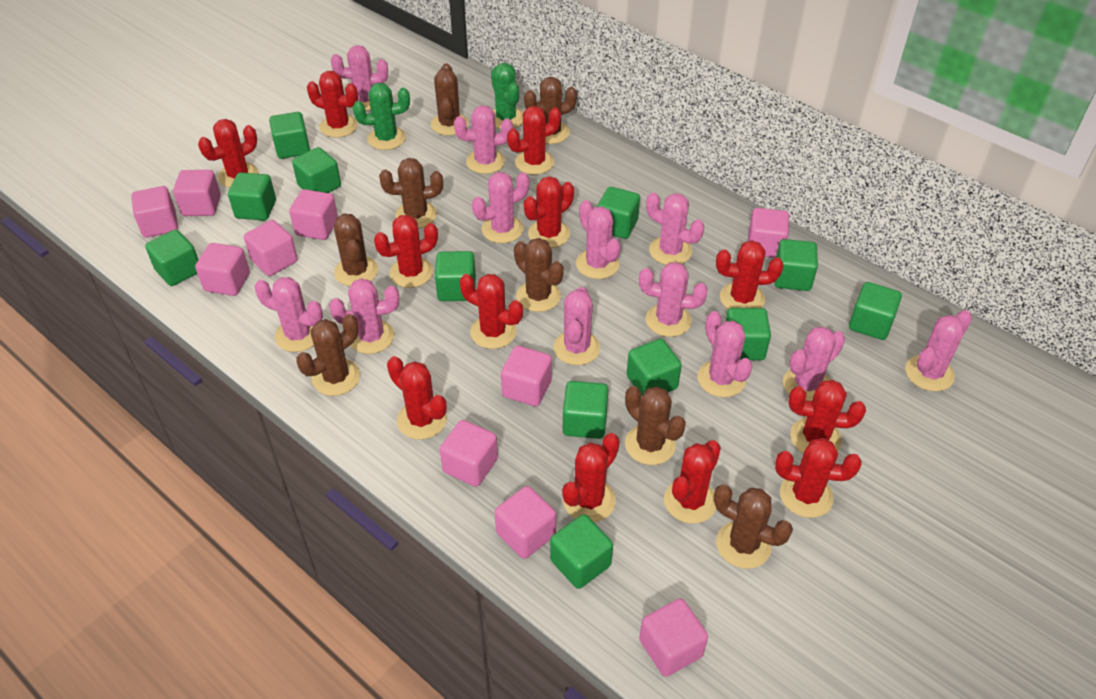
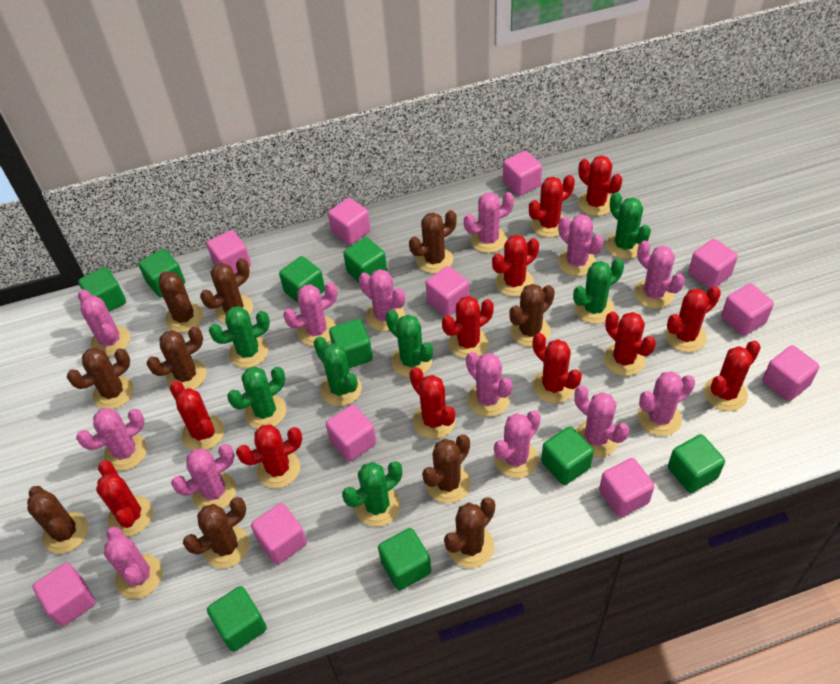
brown cactus: [296,314,360,396] [334,213,378,286] [379,158,443,228] [431,63,469,136] [514,238,564,312] [524,77,577,144] [625,386,686,465] [714,484,793,569] = 8 -> [27,486,88,554] [67,347,134,409] [147,327,207,390] [159,271,204,333] [183,497,249,568] [200,258,253,323] [409,210,457,273] [422,435,471,503] [444,498,495,568] [509,284,555,347] = 10
green cactus: [353,83,410,150] [491,63,523,129] = 2 -> [209,306,270,368] [227,366,286,429] [314,337,362,406] [342,461,402,527] [385,310,433,377] [573,258,624,324] [606,192,651,259] = 7
green cube: [145,229,198,286] [228,172,276,221] [269,112,310,159] [292,147,341,193] [435,251,476,301] [550,514,613,589] [563,381,609,439] [597,187,640,239] [627,339,682,396] [726,308,771,360] [774,239,818,291] [849,282,902,340] = 12 -> [78,267,126,312] [138,249,185,297] [207,586,267,652] [279,256,325,304] [329,319,373,368] [343,237,387,282] [378,528,431,590] [541,426,594,485] [668,434,725,493] = 9
pink cactus: [255,277,323,352] [329,278,399,354] [331,45,388,111] [454,105,513,174] [472,172,529,243] [554,287,600,365] [576,200,621,279] [639,262,708,337] [646,192,704,265] [697,311,752,397] [783,326,845,401] [905,310,972,392] = 12 -> [76,408,147,471] [78,289,130,356] [104,527,163,599] [171,444,237,509] [283,282,337,346] [359,269,405,331] [464,192,514,253] [466,352,513,417] [494,411,541,478] [558,214,604,276] [574,386,629,457] [634,241,685,309] [638,371,695,436] = 13
pink cube: [131,186,178,238] [173,170,221,216] [195,243,250,296] [244,220,298,276] [289,189,338,240] [440,420,498,487] [495,486,556,559] [501,346,552,406] [639,598,708,677] [748,208,789,258] = 10 -> [33,563,96,626] [207,230,251,274] [251,503,307,565] [326,404,376,462] [328,198,371,245] [426,266,469,316] [503,151,542,196] [599,458,655,517] [688,239,738,288] [721,283,774,336] [763,345,820,401] = 11

